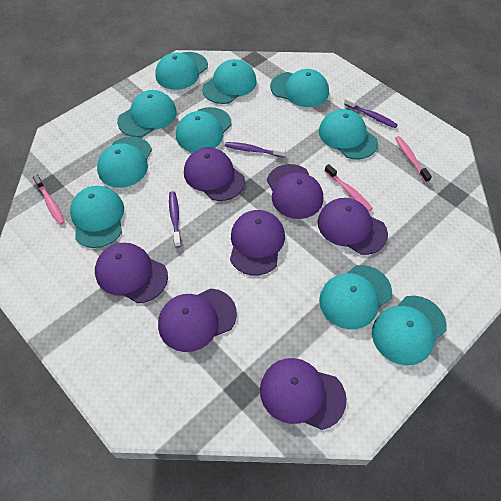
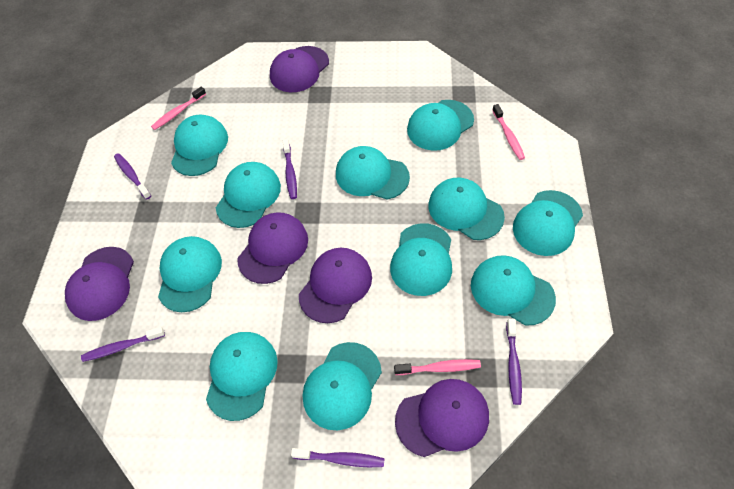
purple cap: [95,243,168,303] [158,289,237,352] [184,147,245,201] [230,210,285,276] [260,358,347,430] [267,164,323,219] [318,198,388,255] = 7 -> [65,247,134,321] [237,212,308,284] [270,46,329,92] [299,248,372,323] [395,379,489,457] = 5
purple toothbrush: [169,191,181,248] [225,142,286,157] [344,97,398,128] = 3 -> [81,327,165,362] [114,153,151,200] [283,139,297,199] [291,448,385,467] [506,319,522,405] = 5
turquoise cap: [70,186,124,248] [97,136,152,188] [117,90,177,137] [155,52,208,90] [176,107,232,152] [202,59,257,104] [270,69,329,107] [319,109,378,159] [319,265,392,329] [372,296,447,365] = 10 -> [158,236,222,312] [171,115,228,176] [206,332,278,421] [216,162,281,228] [303,342,382,430] [336,146,410,200] [390,223,452,296] [407,100,474,151] [428,178,505,240] [471,255,556,326] [513,190,583,256] = 11

